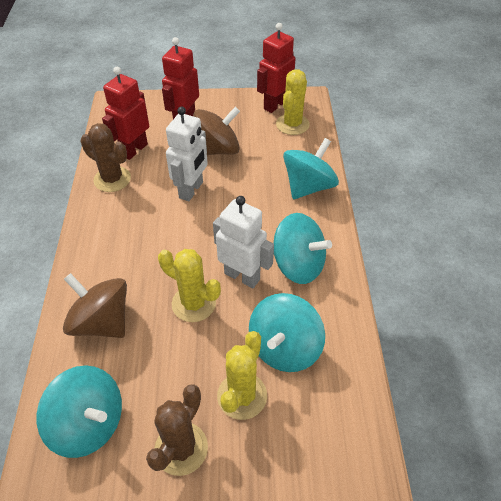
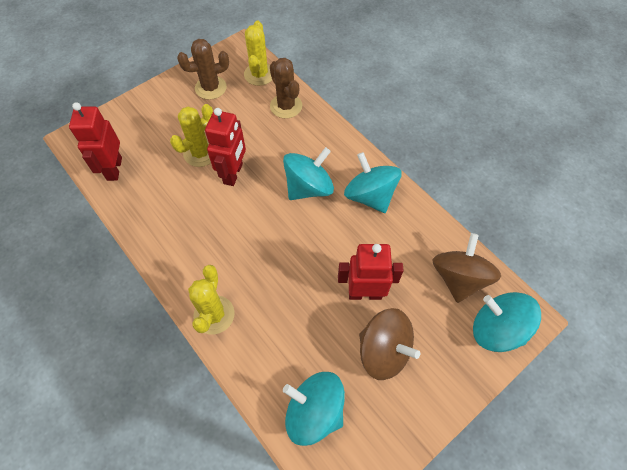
white robot: [166,106,208,201] [213,196,274,288] = 2 -> none = 0

